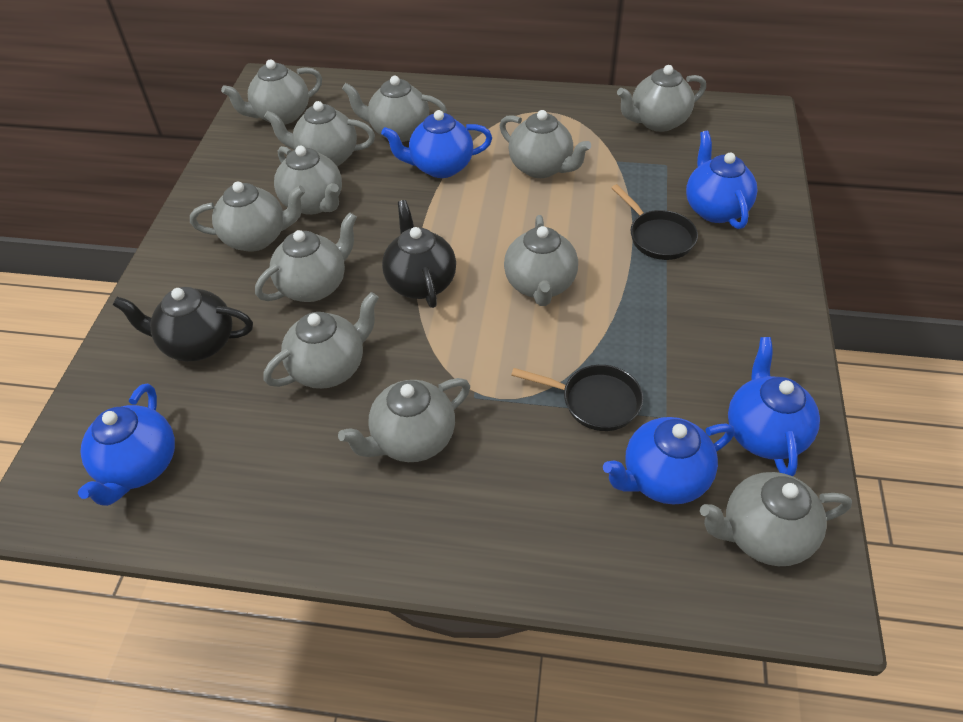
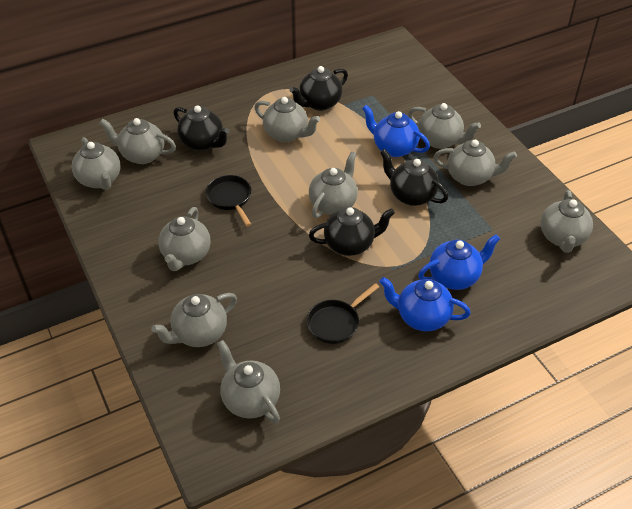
black teapot: [113,287,253,362] [382,200,456,308] = 2 -> [174,105,229,151] [289,66,348,111] [309,207,395,256] [380,149,448,206] = 4
blue teapot: [78,384,175,506] [381,110,492,178] [603,417,734,504] [686,131,758,229] [728,337,820,476] = 5 -> [362,105,430,157] [379,277,471,331] [418,234,500,290] = 3
grey teapot: [190,181,305,252] [221,59,322,125] [255,212,357,302] [263,292,379,389] [264,101,375,166] [274,146,342,215] [338,378,470,462] [342,76,447,142] [500,110,591,178] [504,215,578,306] [617,65,706,132] [700,472,852,566] = 12 -> [72,137,120,190] [100,118,176,164] [151,293,237,347] [158,207,210,271] [217,340,280,424] [254,97,320,142] [309,151,358,218] [408,103,481,149] [433,140,517,186] [540,190,593,253] = 10

